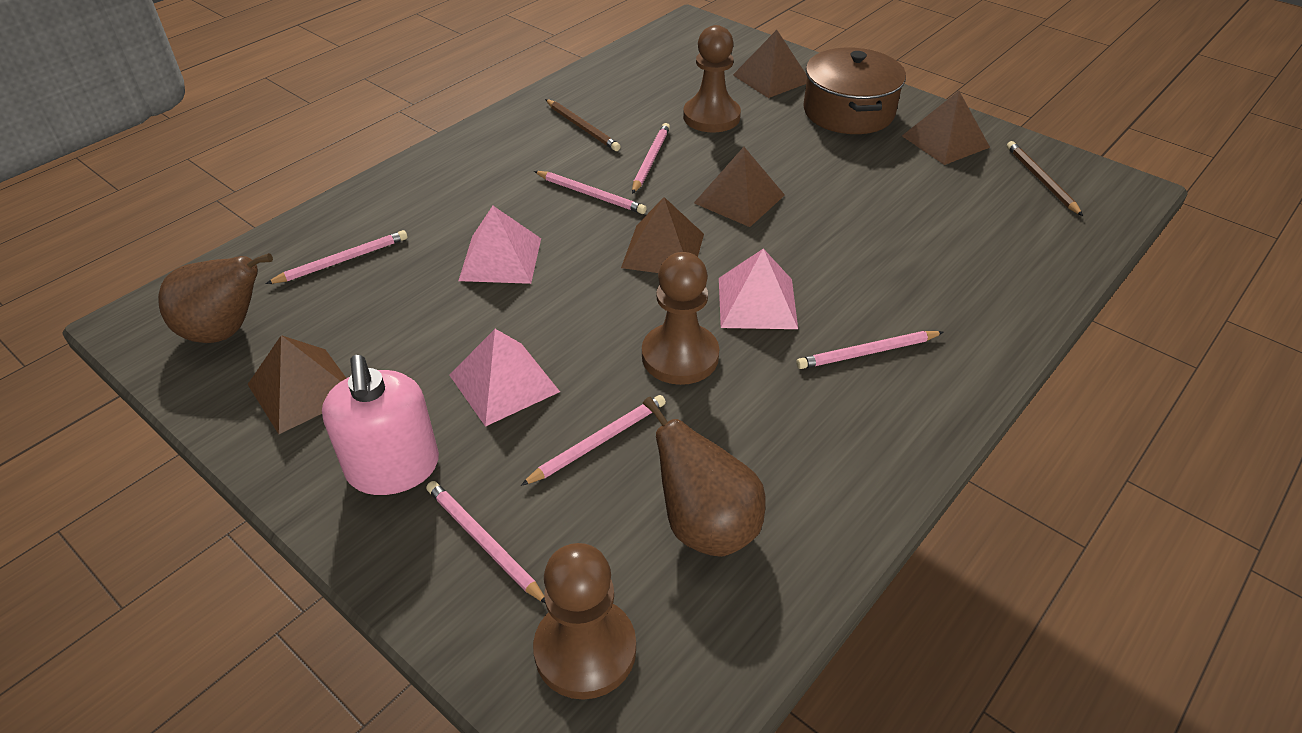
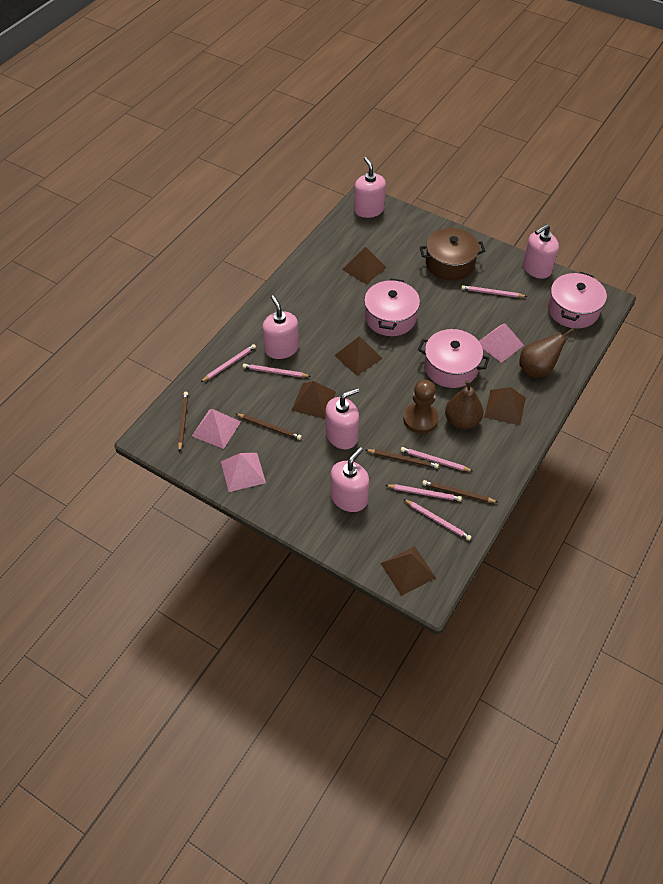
brown pawn: [533,543,636,700] [642,252,719,385] [683,25,741,132] = 3 -> [403,380,439,434] = 1
brown pencil: [545,99,621,151] [1007,141,1083,216] = 2 -> [178,392,188,452] [236,414,302,440] [366,449,439,468] [422,480,497,503] = 4
pink pot: none = 0 -> [364,279,420,336] [418,329,490,388] [548,272,607,329] = 3
pink soap dispenser: [322,355,439,495] = 1 -> [262,295,299,359] [325,388,359,449] [331,447,369,512] [354,157,386,218] [523,224,559,279] = 5

